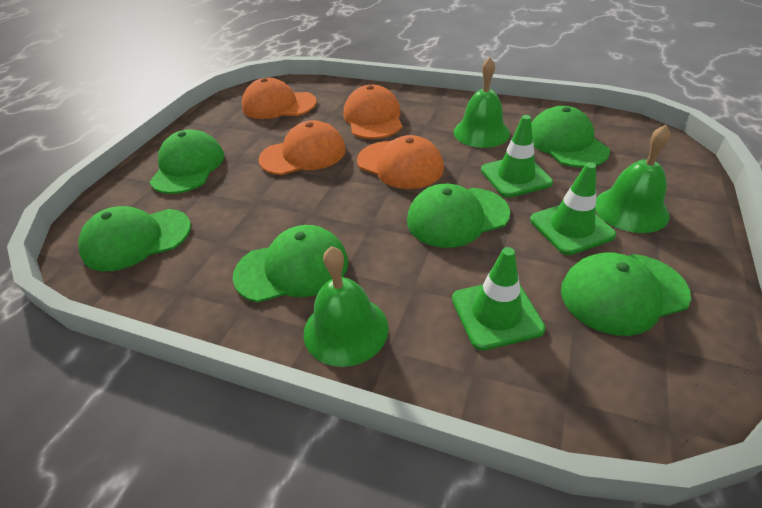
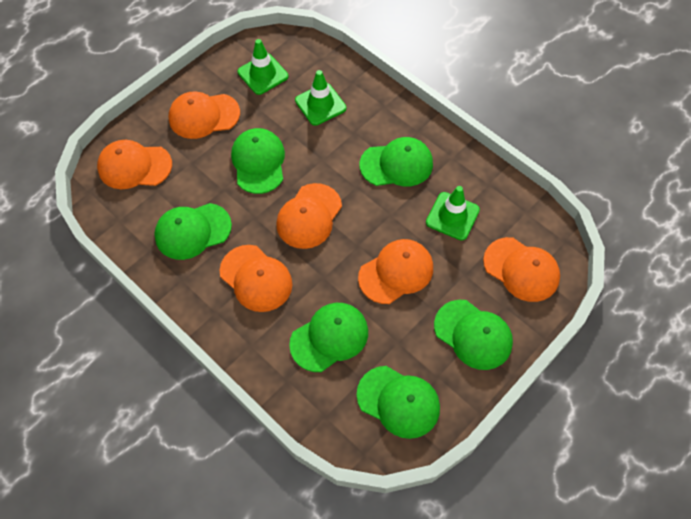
green bell: [304,246,389,367] [453,57,510,148] [595,125,671,233] = 3 -> none = 0
orange cap: [242,78,317,119] [259,120,346,175] [343,85,402,139] [357,135,444,189] = 4 -> [97,140,172,189] [169,92,240,139] [220,245,292,312] [276,183,342,249] [358,239,433,304] [483,237,560,302] = 6

